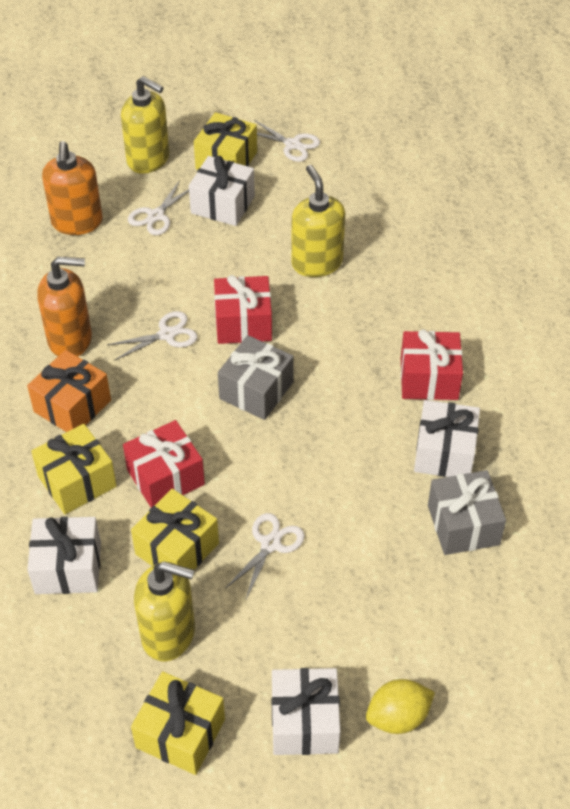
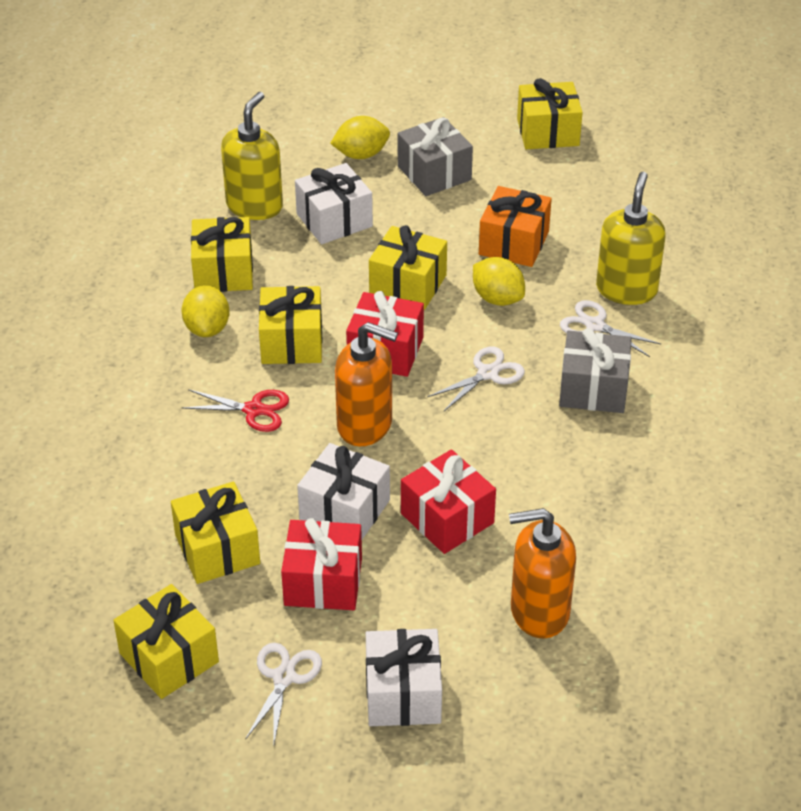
red scissors: none = 0 -> [182,389,289,432] = 1
white gift: [27,517,101,594] [189,156,255,226] [271,668,341,755] [414,400,480,477] = 4 -> [295,163,373,244] [297,443,390,539] [366,629,442,726] = 3
white scissors: [107,311,198,361] [128,180,189,235] [225,513,305,599] [254,120,320,162] = 4 -> [245,643,322,743] [427,346,525,411] [560,300,661,357] = 3
yellow gift: [31,424,117,514] [131,489,219,570] [131,671,225,775] [194,112,257,170] = 4 -> [113,584,219,699] [171,482,260,584] [191,217,253,292] [259,286,322,364] [369,225,447,310] [517,78,583,149] = 6
yellow lemon: [366,679,435,734] = 1 -> [181,285,230,337] [330,116,390,159] [473,257,525,306] = 3
yellow soap dispenser: [121,76,169,174] [134,562,195,661] [291,165,345,277] = 3 -> [221,92,283,220] [596,172,665,305] = 2

